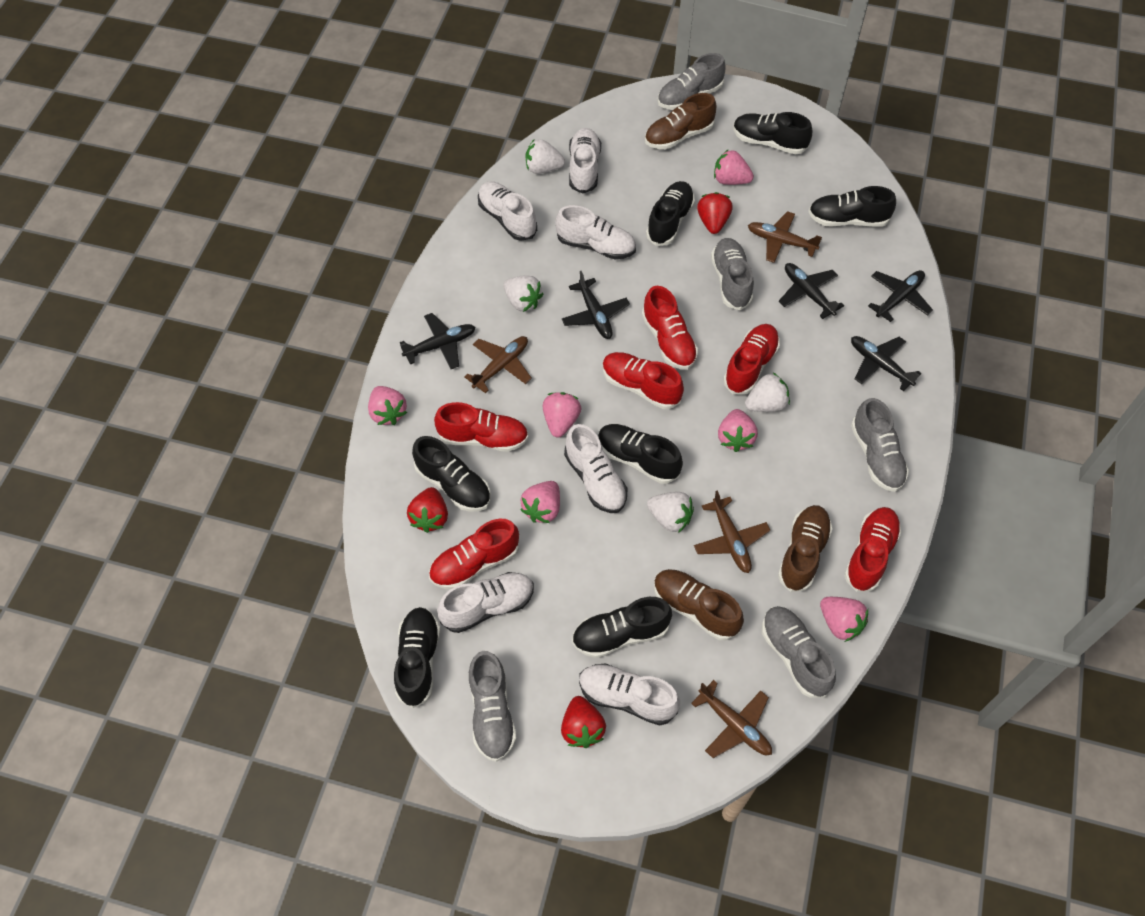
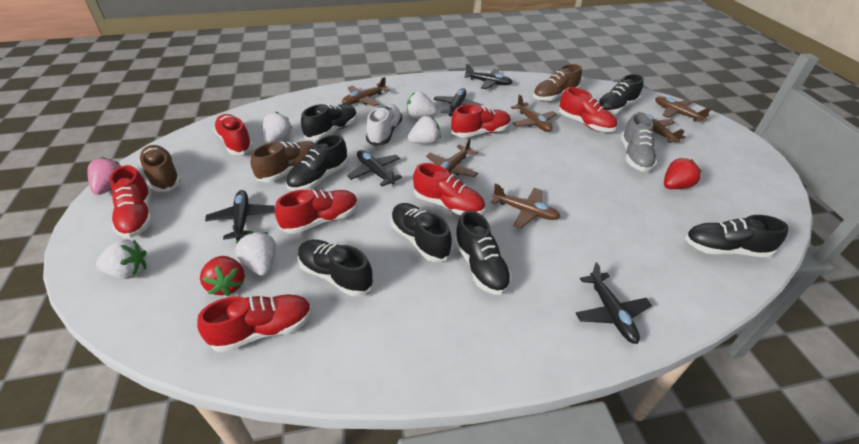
brown plane: [464,336,532,393] [691,680,772,758] [694,490,770,573] [748,211,822,263] = 4 -> [342,77,390,106] [426,138,478,177] [491,183,560,228] [511,94,557,132] [638,112,685,143] [655,96,711,122] = 6
grey shoe: [469,651,516,762] [657,53,725,110] [711,238,754,310] [762,606,836,698] [851,398,909,492] = 5 -> [621,113,657,172] = 1
pink strawberry: [368,386,407,425] [520,481,560,523] [543,392,581,437] [714,149,754,185] [718,409,758,452] [820,597,868,642] = 6 -> [87,157,121,195] = 1
red shoe: [429,519,519,589] [434,402,528,452] [602,352,684,409] [642,286,698,370] [723,324,780,395] [844,507,902,592] = 6 -> [110,165,152,238] [197,294,312,352] [213,114,253,155] [275,189,358,234] [413,163,485,215] [451,104,511,138] [559,87,617,132] = 7
red strawberry: [407,487,448,533] [561,696,606,748] [697,192,733,234] = 3 -> [200,256,245,296] [664,158,702,189] = 2
white shoe: [437,572,534,633] [478,181,537,241] [555,205,636,259] [564,424,627,513] [569,128,601,193] [579,663,680,725] = 6 -> [366,104,402,146] = 1
white strawberry: [503,275,543,312] [526,139,565,174] [647,492,694,533] [745,373,790,412] = 4 -> [96,239,146,279] [235,232,276,276] [263,112,292,143] [407,91,437,118] [408,116,441,144] = 5

